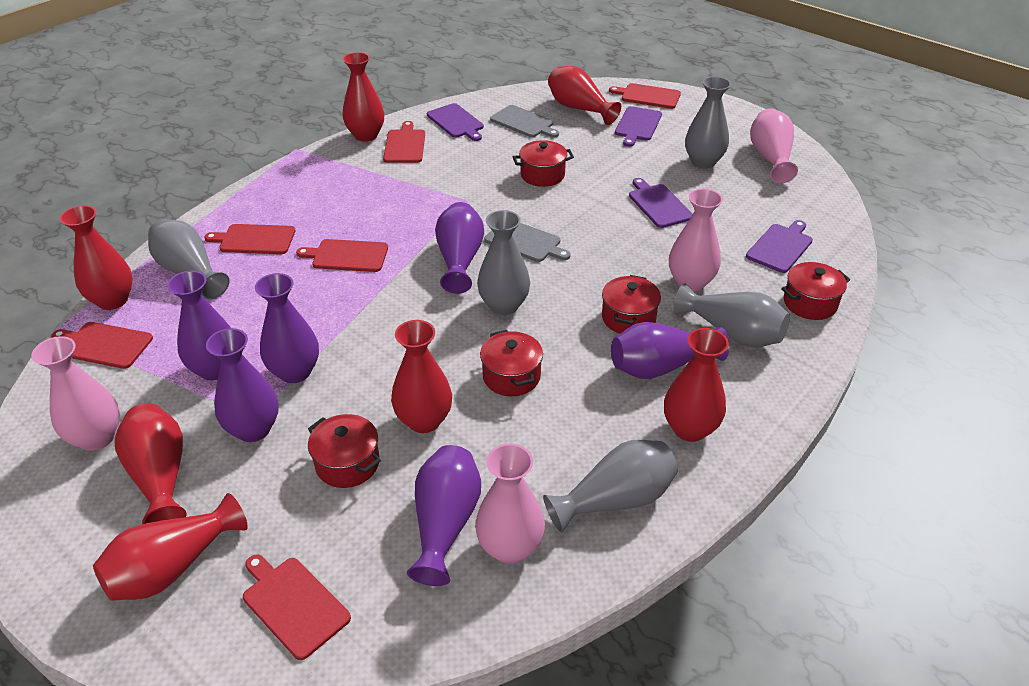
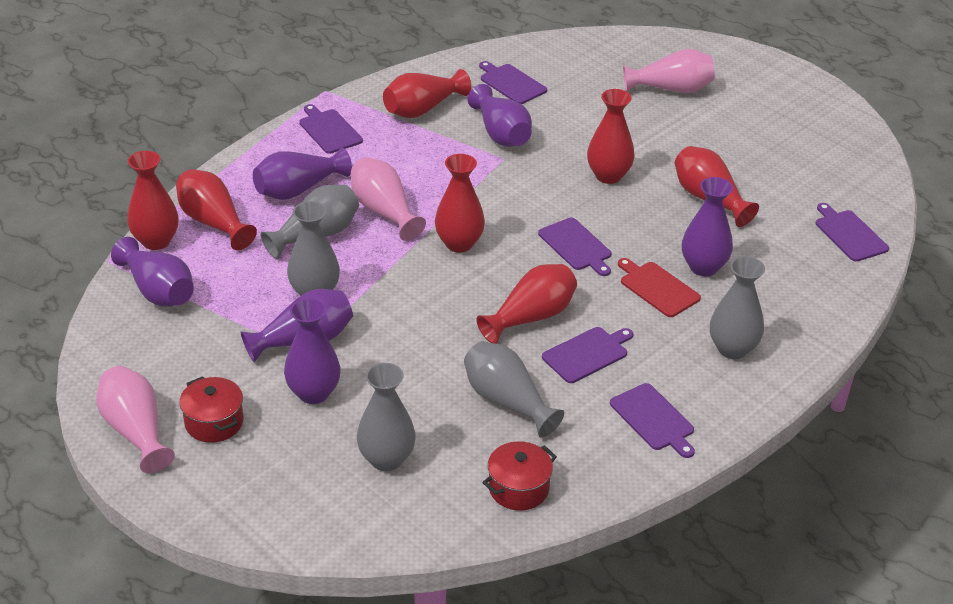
grey cutting board: [484,223,571,262] [490,105,559,138] = 2 -> none = 0
pink vase: [31,336,120,451] [475,443,545,564] [669,189,723,292] [750,108,798,183] = 4 -> [96,366,175,473] [351,157,426,241] [623,49,715,93] = 3
purple cutting board: [427,103,484,141] [615,106,662,147] [629,178,693,228] [746,220,813,273] = 4 -> [299,104,363,154] [479,61,547,104] [538,218,611,276] [542,327,633,383] [610,383,695,458] [816,203,889,262] = 6
red cutting board: [51,322,153,369] [204,224,296,254] [243,554,351,660] [296,239,388,272] [383,121,425,163] [609,83,681,109] = 6 -> [618,258,701,317] = 1
red pot: [308,414,381,488] [480,330,543,396] [513,140,574,187] [602,275,661,334] [781,262,850,320] = 5 -> [179,376,243,443] [482,441,557,511] = 2

